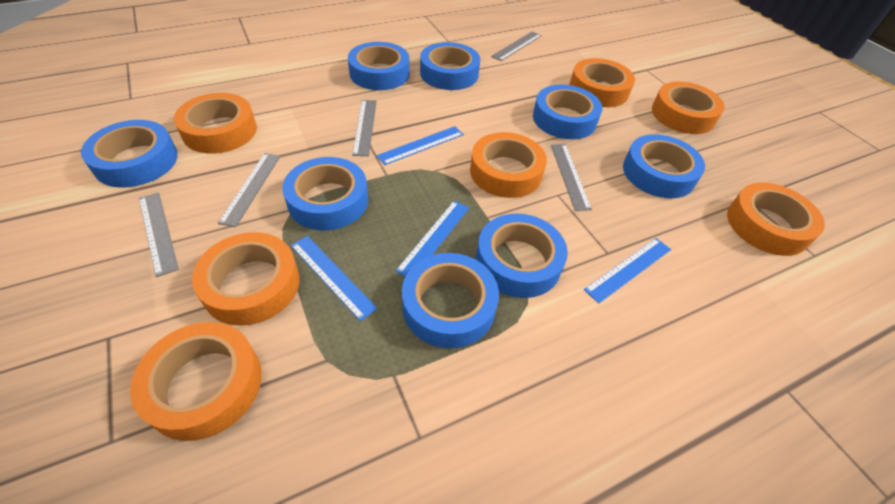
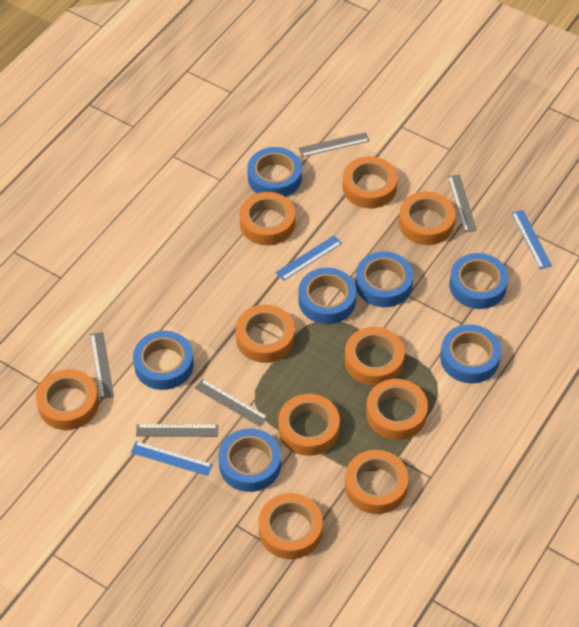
blue ruler: [291,236,378,321] [377,126,464,165] [396,201,469,276] [584,238,671,303] = 4 -> [131,441,213,476] [276,236,342,281] [511,210,552,269] = 3
blue tape: [81,120,178,188] [282,157,368,230] [348,42,410,90] [402,253,499,349] [420,42,480,90] [476,214,568,298] [533,85,602,139] [623,134,705,198] = 8 -> [133,331,194,390] [218,429,281,492] [247,147,302,197] [298,268,356,324] [355,251,413,307] [440,324,501,383] [449,253,508,309] = 7
orange tape: [130,322,262,441] [174,93,257,154] [192,232,299,326] [470,132,547,198] [569,58,635,107] [652,81,725,134] [727,183,825,256] = 7 -> [36,369,99,430] [236,305,295,363] [239,192,295,245] [258,493,323,559] [278,394,340,456] [342,156,398,208] [345,327,405,386] [345,450,408,514] [366,379,428,440] [399,191,455,245] = 10

